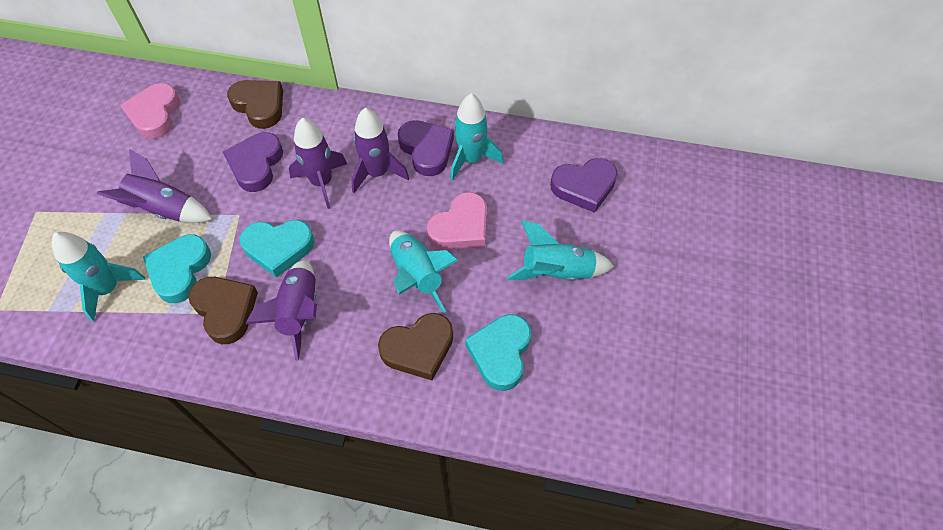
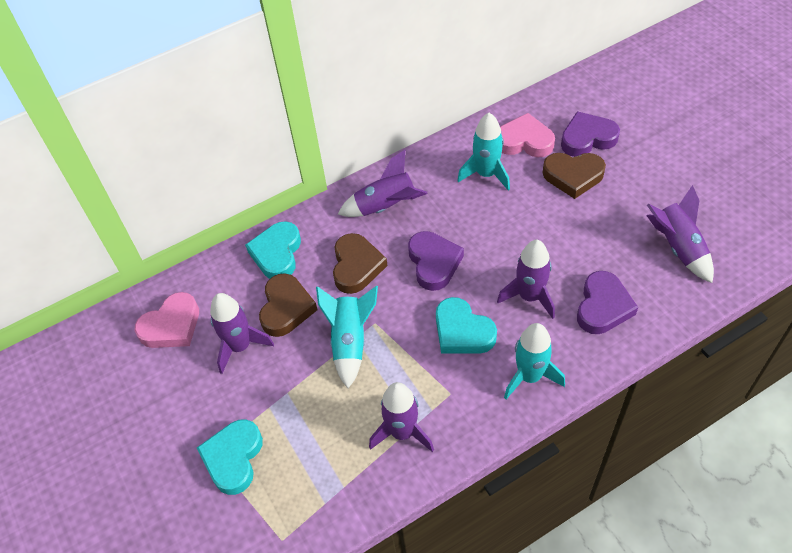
purple rocket: [97,149,213,223] [246,260,317,361] [289,118,347,209] [351,108,409,193] = 4 -> [210,293,274,374] [338,150,428,217] [369,382,434,452] [497,240,555,319] [646,185,714,283] = 5
turquoise rocket: [51,232,146,322] [389,231,459,314] [450,93,503,181] [507,220,614,281] = 4 -> [316,286,378,388] [457,113,510,191] [504,323,565,399] = 3

